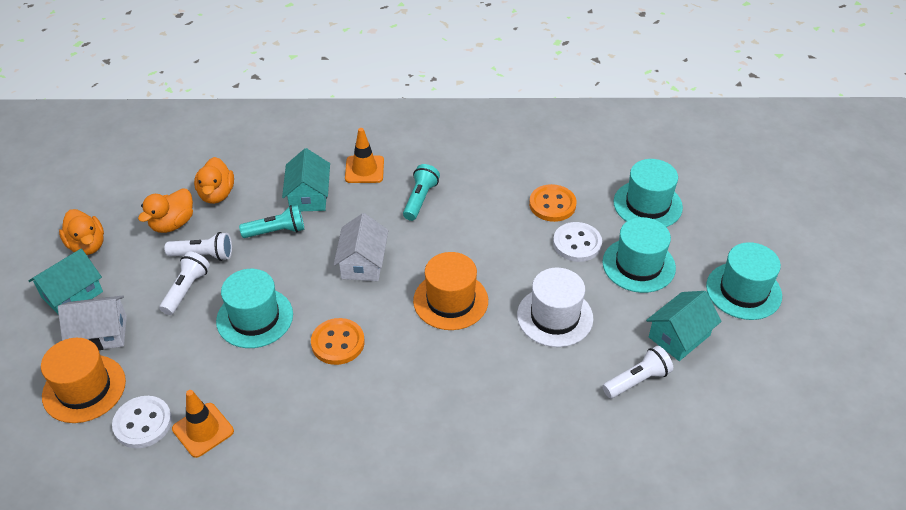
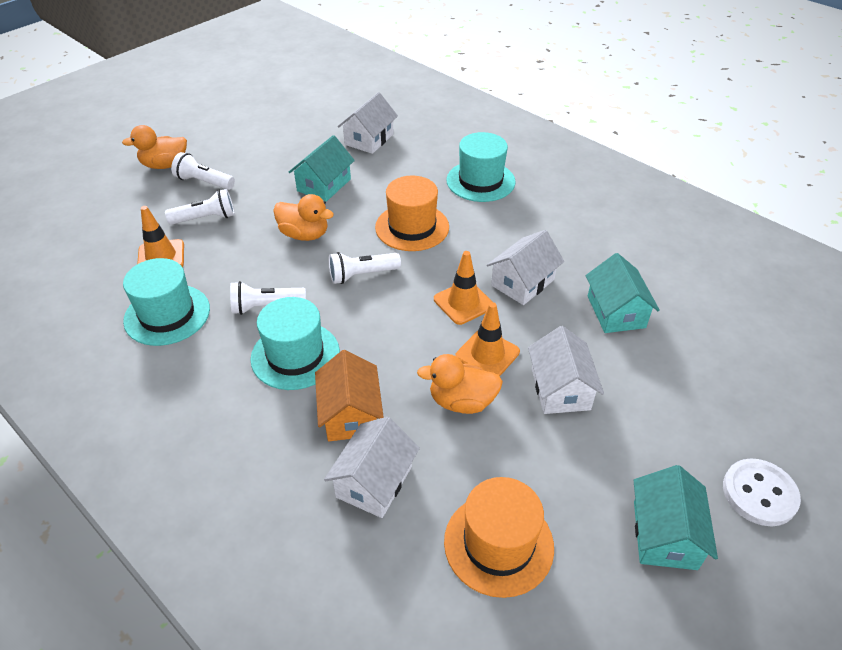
orange button: [311,318,365,365] [529,184,577,222] = 2 -> none = 0
orange house: none = 0 -> [315,350,384,441] = 1
orange traffic cone: [172,390,234,458] [345,128,384,183] = 2 -> [137,206,184,267] [434,251,492,325] [455,302,520,376] = 3
turquoise flashlight: [239,205,304,238] [403,164,440,221] = 2 -> none = 0
turquoise hat: [216,269,293,348] [602,217,676,293] [614,159,683,227] [706,242,782,320] = 4 -> [123,258,210,346] [250,297,340,390] [446,132,516,202] = 3
white button: [112,396,172,448] [553,222,602,262] = 2 -> [723,459,801,526] = 1
white flashlight: [159,252,210,315] [165,232,232,261] [602,346,673,398] = 3 -> [165,189,235,225] [171,152,235,190] [230,281,306,315] [329,252,401,284] = 4
white hat: [517,268,593,347] = 1 -> none = 0
white house: [58,296,127,350] [333,213,388,281] = 2 -> [324,417,420,518] [338,92,398,154] [487,230,564,305] [528,326,604,414] = 4

